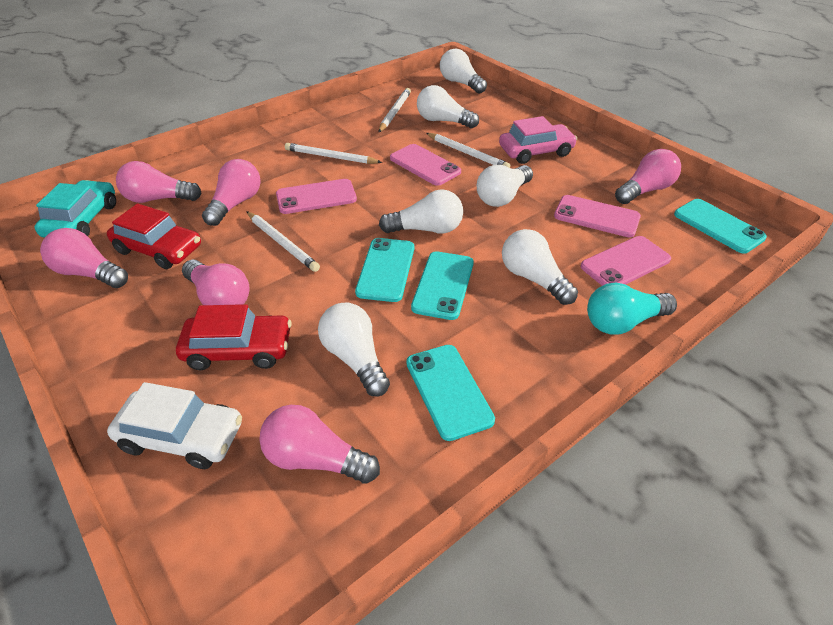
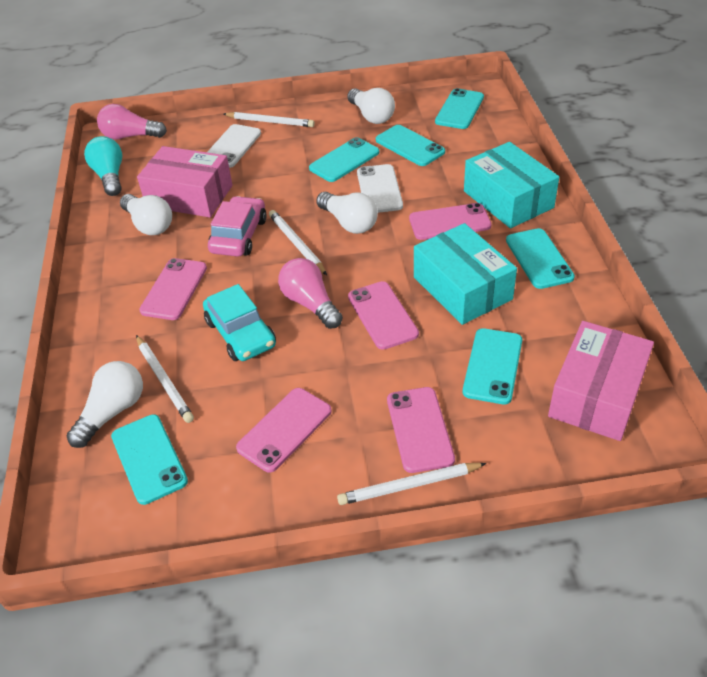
pink box: none = 0 -> [137,146,233,217] [548,321,654,441] = 2
pink light bulb: [40,228,128,288] [116,161,201,203] [182,260,249,305] [202,159,260,226] [259,405,380,484] [615,149,681,204] = 6 -> [97,104,167,140] [278,258,343,329] = 2
pink phone: [276,179,357,214] [390,144,461,186] [554,195,641,238] [580,236,671,286] = 4 -> [139,258,207,320] [236,388,332,473] [348,281,419,350] [387,387,455,473] [409,203,491,240] = 5
red car: [107,203,201,269] [176,304,292,370] = 2 -> none = 0
turquoise box: none = 0 -> [414,223,517,325] [464,142,559,228] = 2
turquoise phone: [355,238,414,302] [406,345,495,441] [411,251,474,320] [674,199,767,253] = 4 -> [111,414,188,505] [309,137,379,182] [376,125,445,166] [435,88,484,129] [463,328,522,404] [506,228,575,289] = 6
white car: [107,382,242,469] = 1 -> none = 0
white light bulb: [318,303,390,397] [379,189,463,234] [417,85,479,128] [440,49,487,94] [477,165,533,207] [502,229,578,305] = 6 -> [67,361,143,448] [120,194,172,235] [316,192,378,234] [347,88,395,124] = 4
white phone: none = 0 -> [207,124,261,168] [357,164,403,213] = 2

